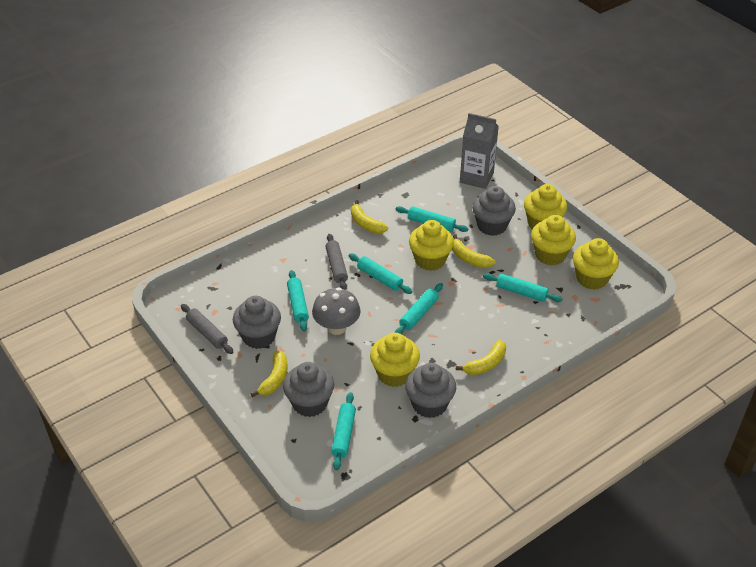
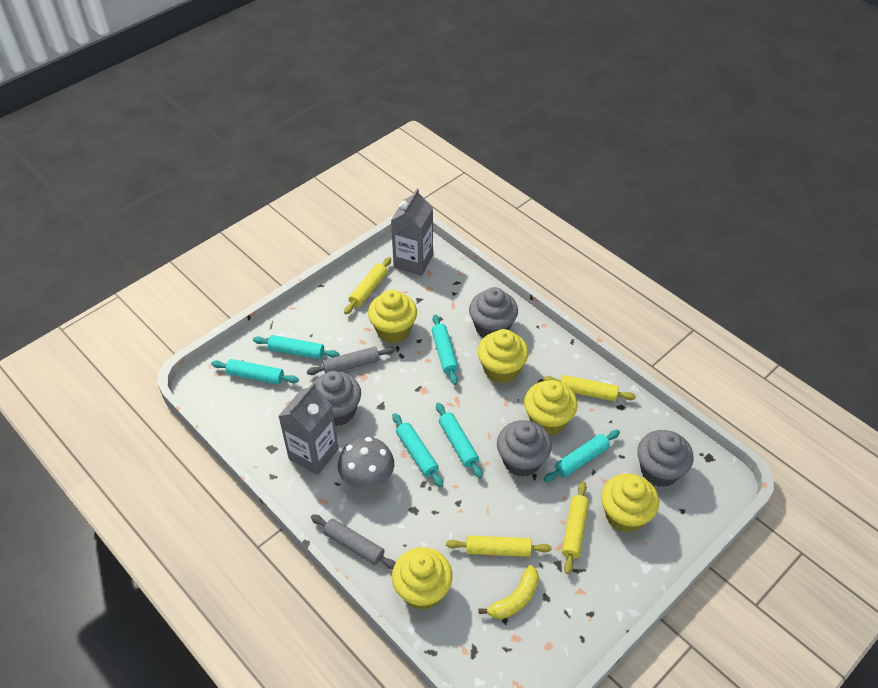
grey carton: [460,113,499,189] = 1 -> [279,383,339,475] [391,188,433,276] = 2
yellow banana: [251,350,288,397] [351,200,388,234] [452,234,495,268] [456,340,506,375] = 4 -> [479,565,539,619] = 1
yellow rolling pin: none = 0 -> [344,257,391,314] [446,536,552,557] [543,375,636,401] [562,482,589,574] = 4

